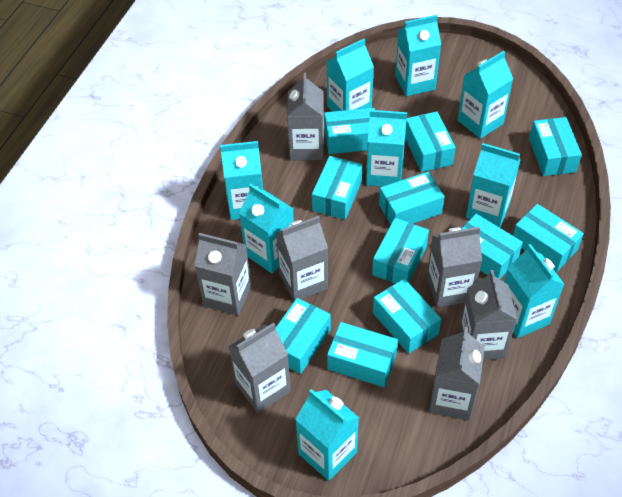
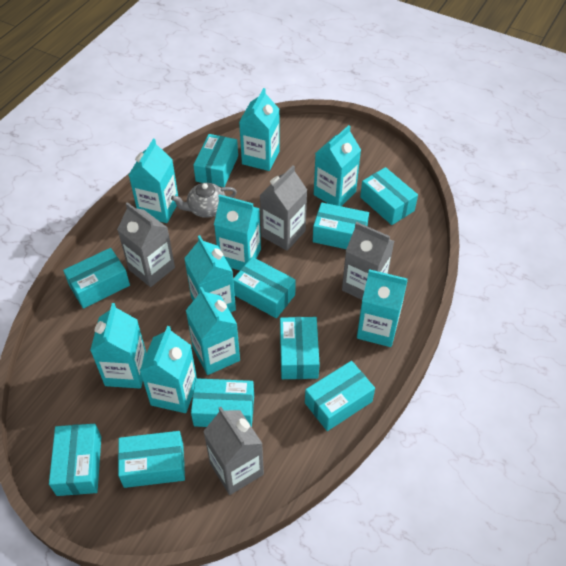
grey carton: [195,233,251,315] [228,323,291,413] [276,216,328,301] [287,73,324,160] [427,227,482,308] [429,327,485,420] [459,270,517,360] = 7 -> [117,202,175,287] [203,407,264,495] [260,165,307,251] [342,222,394,300] = 4
grey teapot: none = 0 -> [171,183,237,218] = 1
turquoise box: [276,298,331,374] [312,156,362,220] [324,108,375,154] [327,322,398,387] [372,218,429,284] [373,279,441,354] [379,172,445,225] [405,111,456,172] [461,214,523,279] [513,204,584,272] [529,117,582,176] = 11 -> [49,424,101,496] [63,248,130,309] [118,431,185,488] [191,378,254,427] [193,134,238,187] [233,257,296,318] [280,317,320,379] [305,361,375,431] [313,203,369,249] [360,167,418,225] = 10

